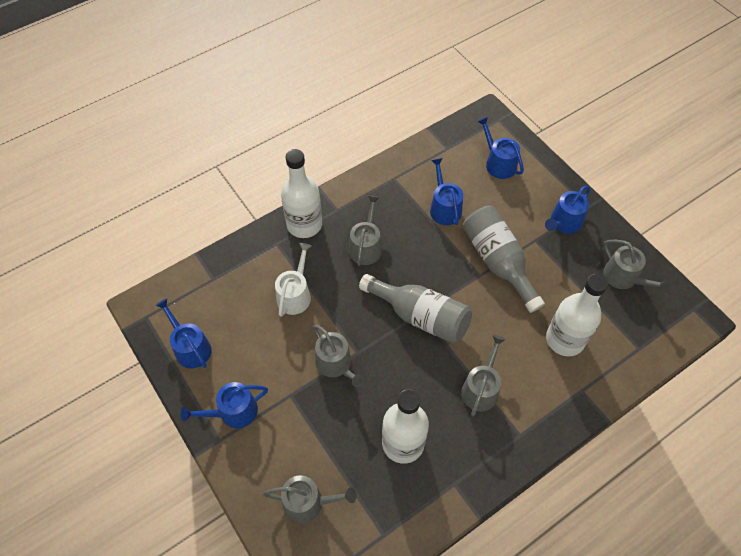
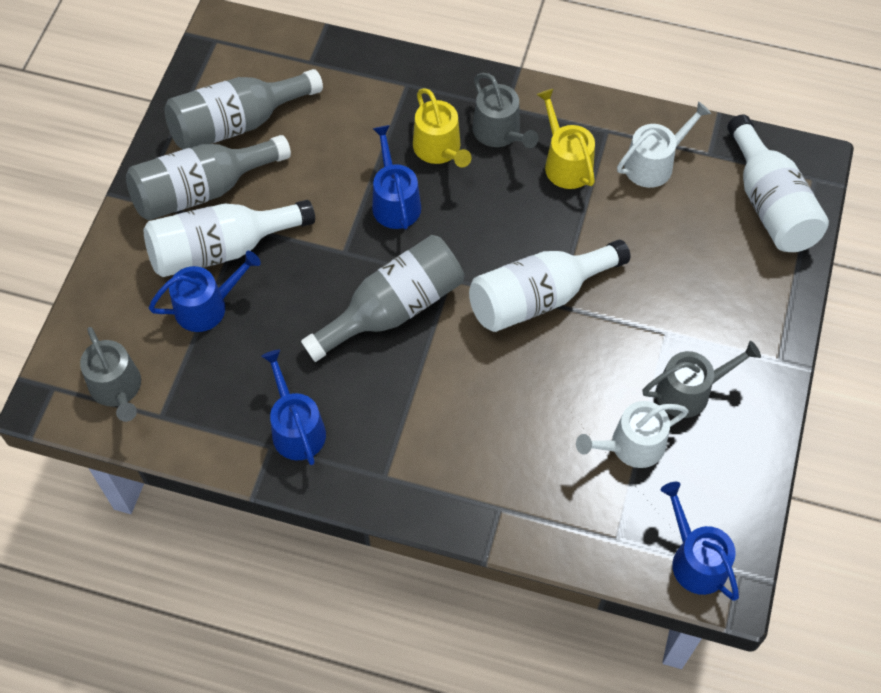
blue watering can: [155,299,211,368] [180,382,268,428] [430,158,463,225] [477,117,524,179] [545,186,590,233] = 5 -> [149,251,261,332] [261,350,326,465] [372,125,421,229] [661,482,739,601] = 4
grey bottle: [359,274,472,344] [463,206,545,313] = 2 -> [126,135,291,220] [164,69,323,149] [301,235,464,362] = 3
grey watering can: [263,475,357,523] [313,325,365,387] [349,196,382,266] [461,335,506,416] [603,240,671,292] = 5 -> [80,327,141,422] [472,73,539,148] [642,341,761,418] = 3
white watering can: [275,243,311,317] = 1 -> [576,401,689,468] [617,101,711,188] = 2
yellow watering can: none = 0 -> [413,88,472,168] [537,89,595,189] = 2

